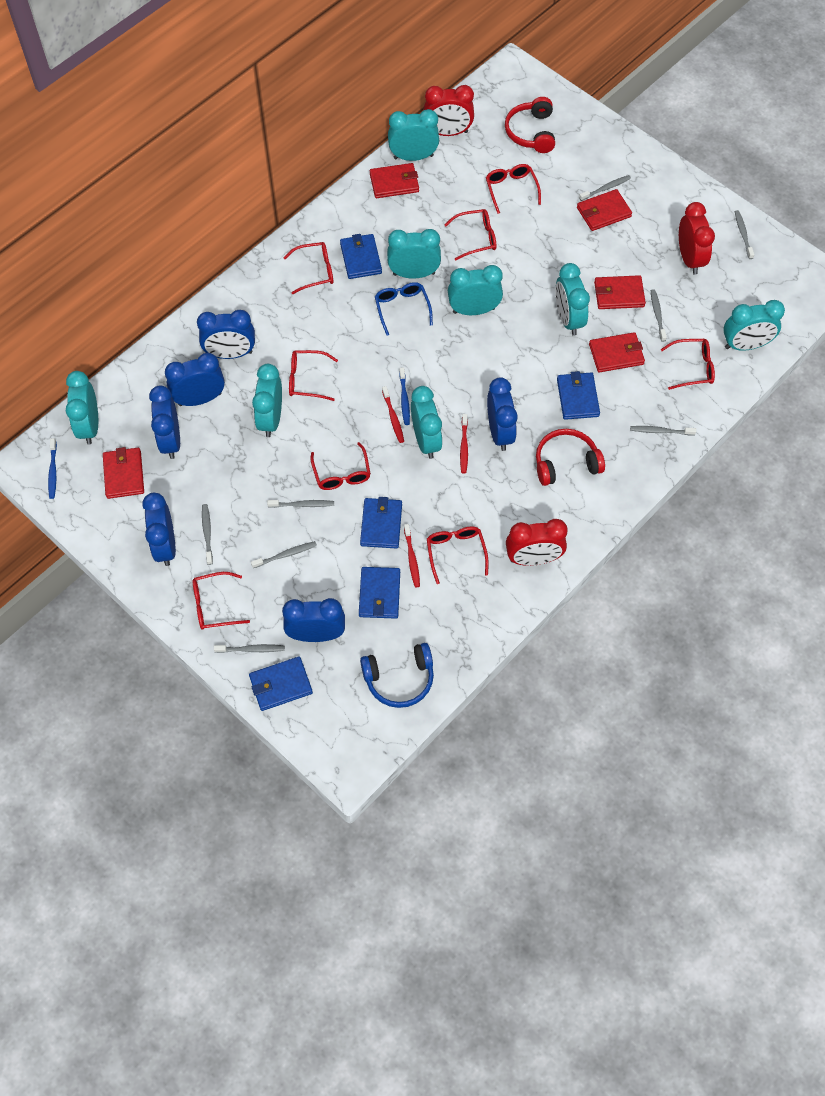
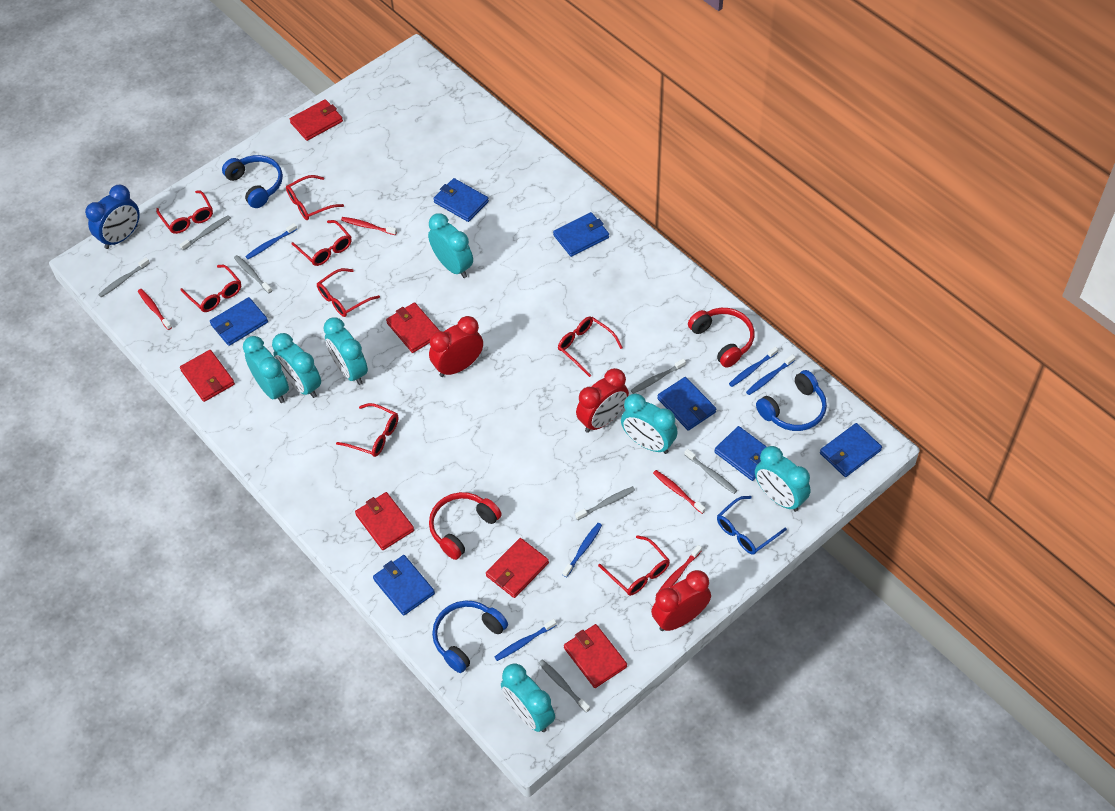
blue clock: [142,493,176,566] [149,385,180,459] [165,353,225,406] [197,310,255,359] [282,598,345,642] [487,377,518,451] = 6 -> [85,185,140,249] = 1
blue headphones: [360,643,434,708] = 1 -> [222,155,283,208] [432,600,508,673] [756,370,827,431] = 3
blue toothbrush: [48,438,57,499] [399,367,410,425] = 2 -> [245,223,297,259] [495,619,557,661] [563,523,602,577] [729,346,778,387] [746,354,796,395] = 5
blue wallet: [249,656,313,711] [340,234,382,279] [359,567,400,619] [360,497,402,549] [557,371,600,420] = 5 -> [210,297,268,346] [373,555,435,616] [433,178,489,222] [553,212,609,257] [657,377,716,431] [714,426,767,481] [820,423,882,477] = 7
grey toothbrush: [202,504,213,565] [214,644,285,653] [251,541,317,568] [267,500,334,508] [579,175,631,201] [630,426,696,435] [651,289,667,342] [735,210,754,259] = 8 -> [98,258,150,297] [179,215,231,250] [234,255,272,293] [539,659,590,713] [575,486,635,520] [631,358,686,394] [684,449,737,494] = 7
red toothbrush: [382,386,404,443] [404,524,420,588] [460,414,468,474] = 3 -> [138,289,172,330] [341,217,397,235] [653,470,706,514] [656,545,702,595] = 4
red wallet: [103,447,144,499] [370,163,419,198] [577,189,632,231] [589,332,645,372] [594,275,646,309] = 5 -> [180,350,235,402] [290,99,343,141] [355,492,414,550] [386,302,440,353] [486,538,549,598] [564,624,627,688] = 6
turquoise clock: [66,371,98,444] [252,364,282,437] [387,229,441,279] [388,109,439,161] [411,386,443,459] [448,265,503,315] [555,263,590,336] [723,300,785,351] = 8 -> [243,336,289,403] [272,333,321,398] [323,317,368,385] [428,213,473,278] [501,663,555,732] [621,393,678,454] [755,446,811,512] = 7

